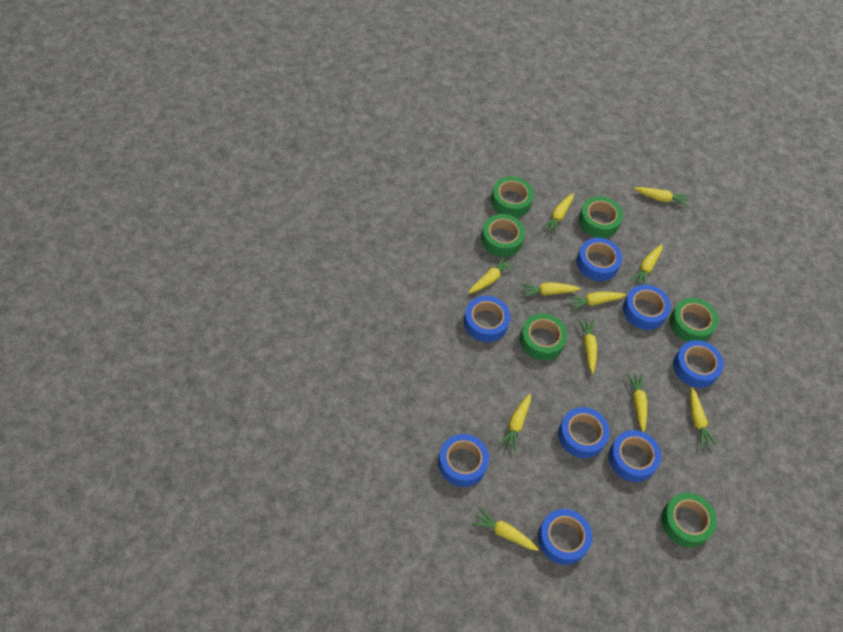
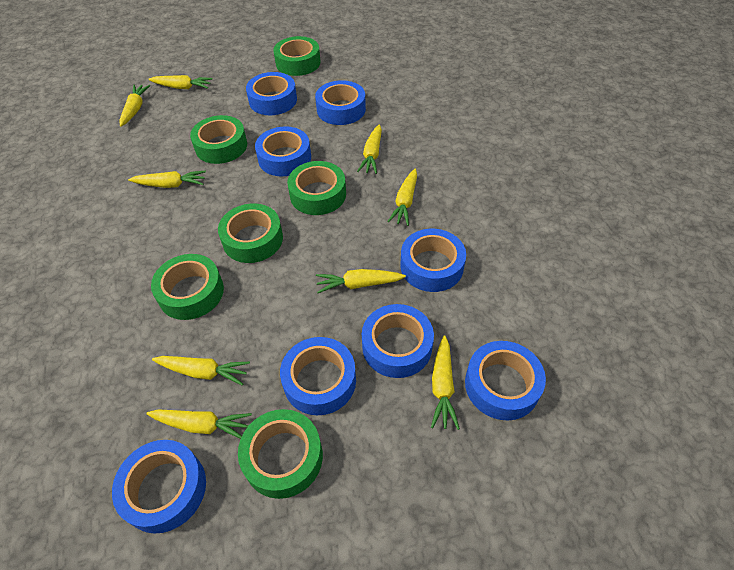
yellow carrot: [468,255,515,294] [472,508,539,551] [499,394,531,452] [521,282,581,298] [542,194,574,235] [567,292,626,310] [578,319,597,374] [627,373,647,432] [630,244,663,285] [634,187,689,206] [690,387,717,447] = 11 -> [120,85,150,127] [128,171,206,188] [146,409,252,439] [149,75,213,89] [152,356,250,385] [316,269,406,293] [357,124,382,174] [387,169,417,226] [431,335,460,430] = 9

